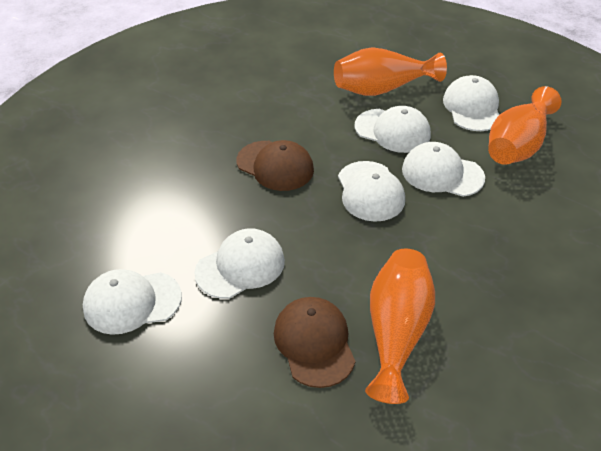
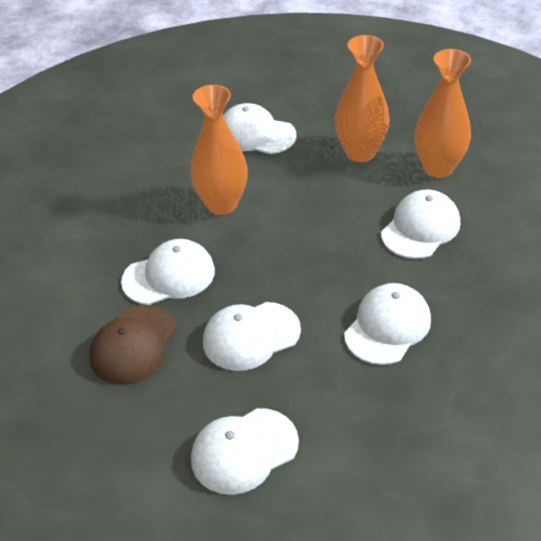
brown cap: [237,140,314,191] [274,297,355,388] = 2 -> [89,305,176,385] = 1

